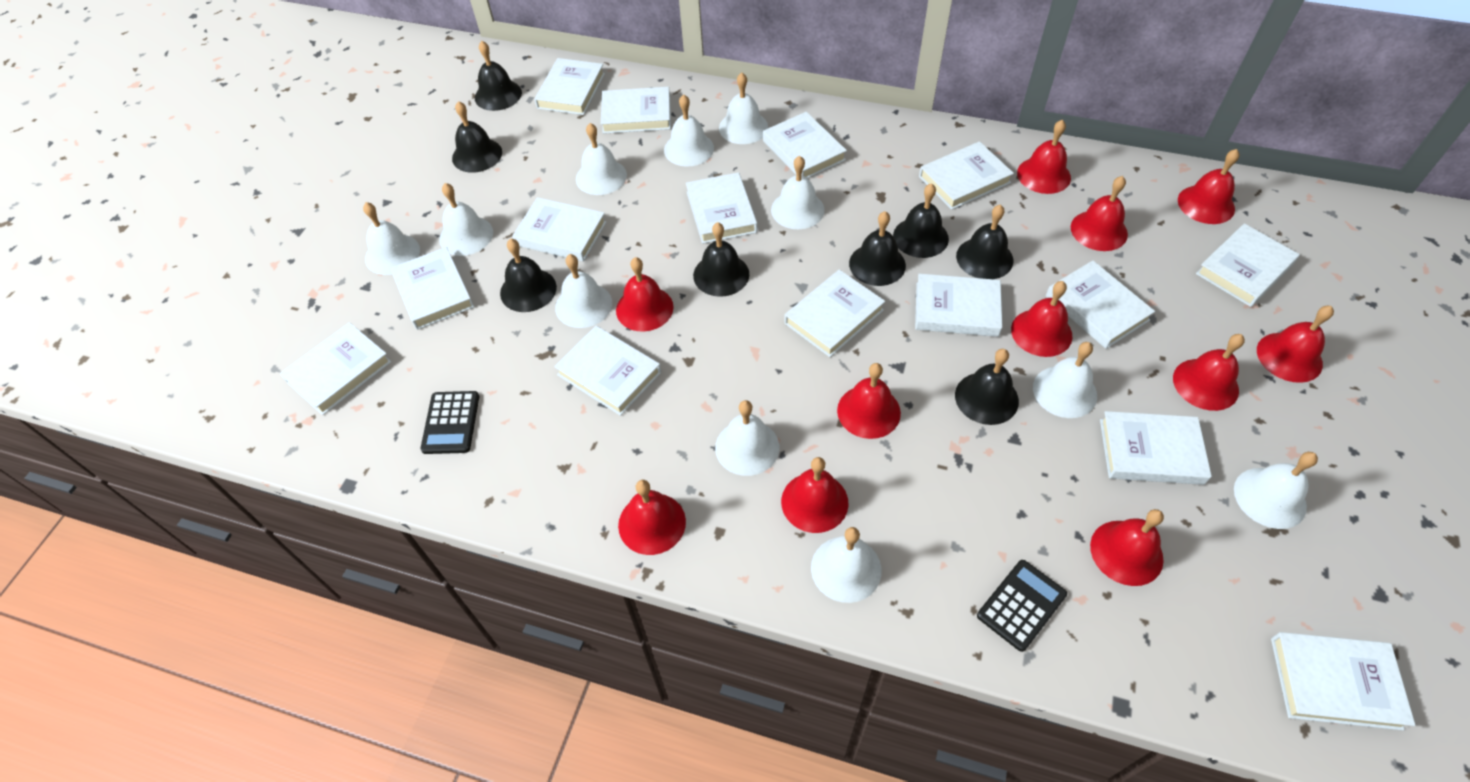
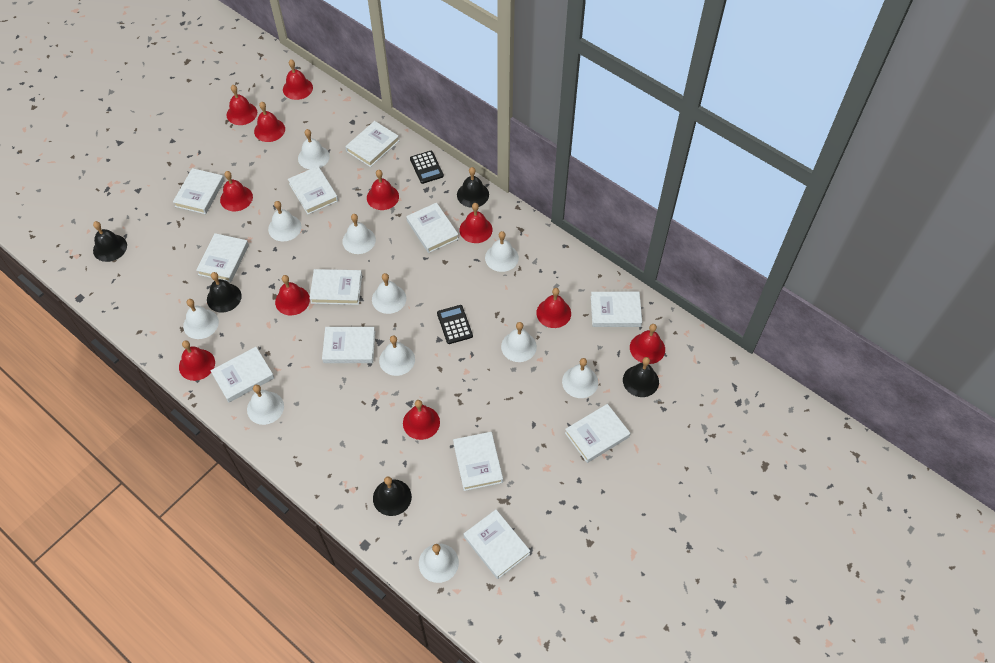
black bell: [452,101,502,173] [475,41,522,111] [500,239,557,312] [693,222,749,297] [849,211,906,286] [893,183,949,258] [955,349,1019,425] [956,204,1013,279] = 8 -> [93,221,127,262] [207,272,242,313] [373,477,412,516] [457,167,489,208] [623,357,659,397] = 5
white book: [280,322,391,415] [391,247,474,330] [512,197,606,262] [534,58,605,115] [554,326,661,416] [601,87,671,134] [686,172,757,244] [763,112,847,178] [784,270,885,357] [915,274,1002,337] [919,141,1014,210] [1046,261,1155,349] [1100,411,1212,485] [1196,223,1300,307] [1271,632,1415,731] = 15 -> [173,168,225,214] [196,233,249,282] [211,347,274,402] [288,166,338,214] [309,269,362,305] [322,327,375,363] [345,121,399,167] [406,203,459,253] [453,432,503,491] [464,510,530,579] [565,404,630,463] [591,292,642,327] = 12

